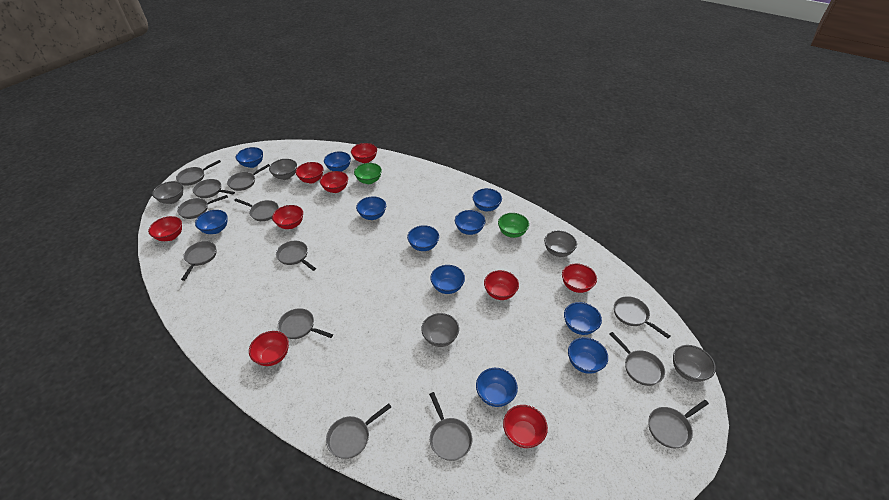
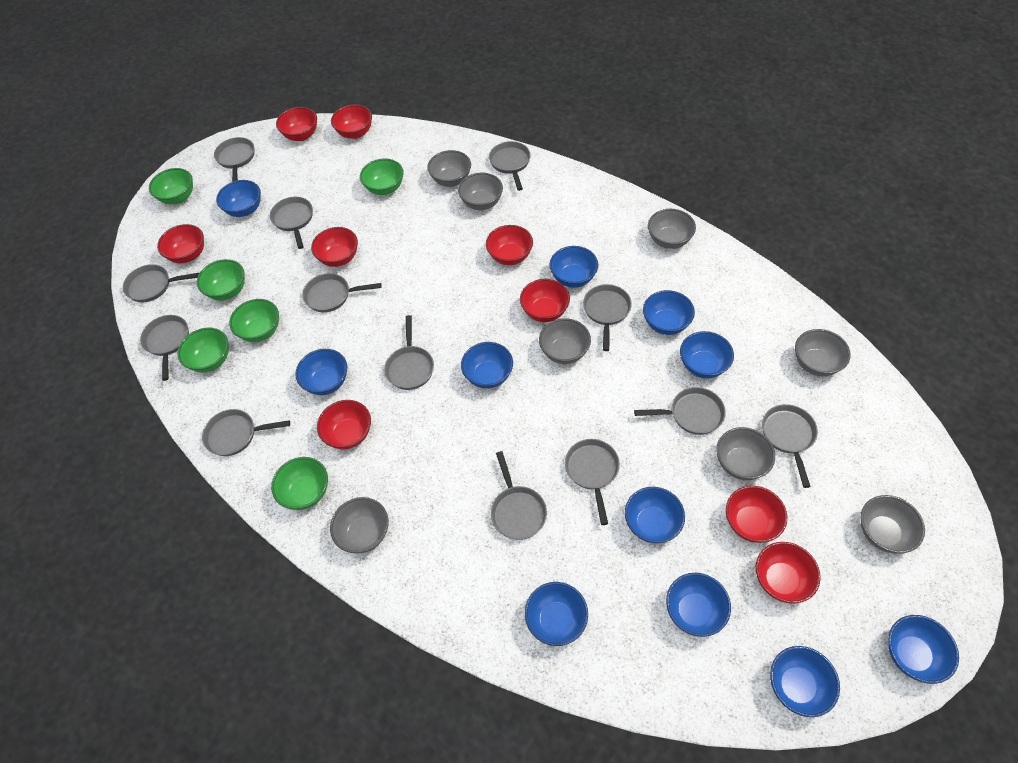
green bowl: [354,163,382,184] [498,213,529,238] = 2 -> [149,168,193,204] [177,328,229,372] [197,259,245,301] [229,299,279,342] [271,457,328,510] [360,159,404,195] = 6
grey bowl: [152,181,183,204] [269,159,297,180] [421,313,459,347] [544,231,577,257] [673,345,716,382] = 5 -> [330,497,389,553] [427,150,471,187] [458,173,503,210] [539,318,591,364] [648,209,696,249] [716,427,775,480] [795,329,851,376] [860,495,925,553] = 8

